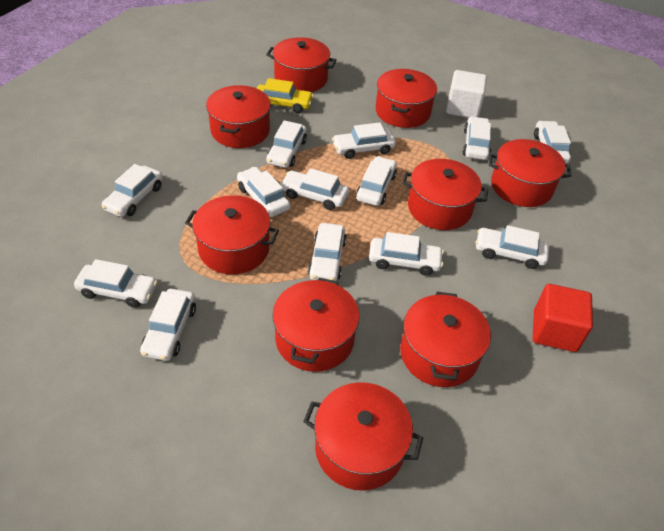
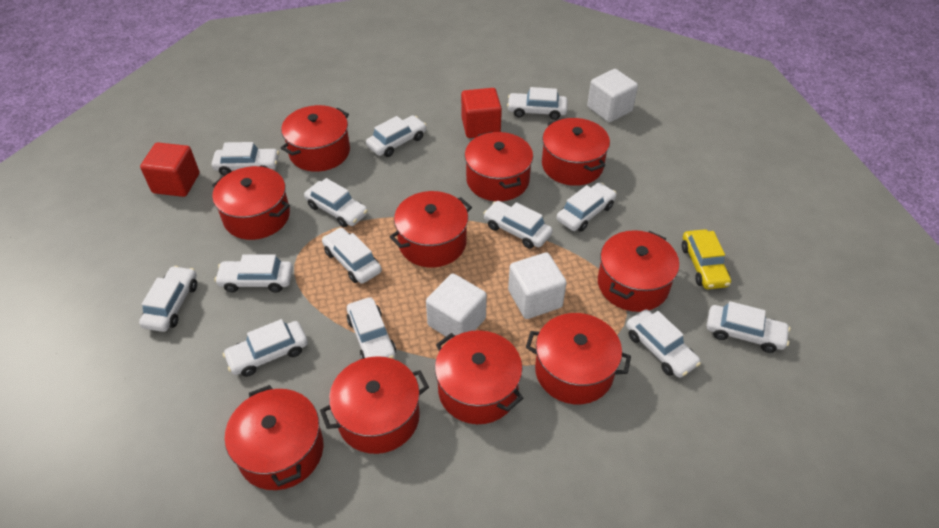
red cube: [533,284,593,352] = 1 -> [140,142,199,197] [461,88,502,138] = 2
red pot: [185,195,279,274] [206,85,271,148] [266,37,337,92] [273,278,360,372] [303,382,423,491] [375,69,437,128] [400,292,491,387] [402,159,488,230] [488,139,571,207] = 9 -> [212,166,290,240] [225,385,323,490] [281,105,350,172] [320,356,429,454] [390,191,472,267] [435,330,523,424] [465,132,533,201] [526,313,631,404] [542,118,610,186] [598,230,679,312] = 10
white cube: [446,70,487,118] = 1 -> [426,274,487,339] [508,252,567,319] [587,69,638,122] = 3

